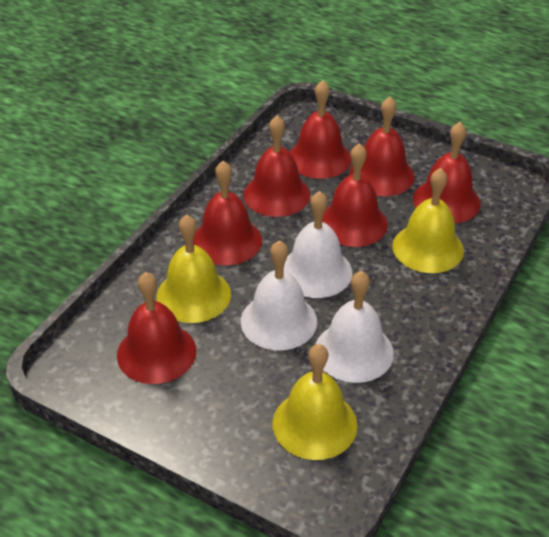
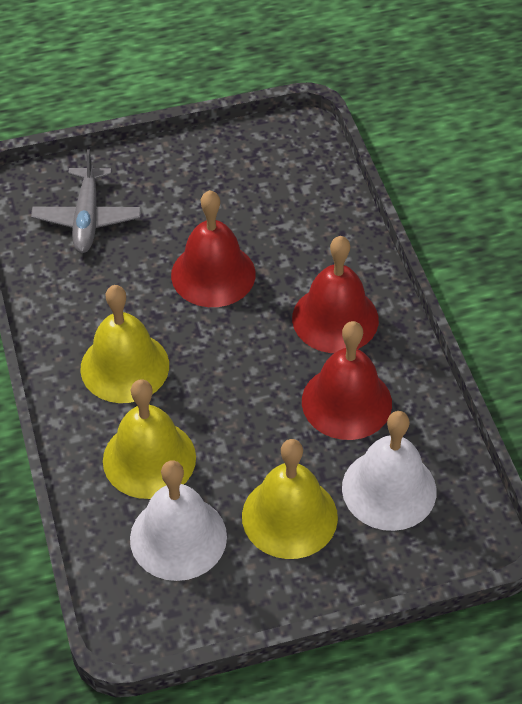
grey plane: none = 0 -> [31,149,141,253] = 1
red bell: [117,272,196,384] [193,161,262,265] [243,116,310,217] [290,80,351,179] [322,143,388,247] [349,97,415,196] [413,122,481,223] = 7 -> [171,190,256,307] [292,236,379,353] [302,321,392,440] = 3
white bell: [241,240,317,350] [283,191,353,298] [315,271,394,383] = 3 -> [130,461,227,581] [342,411,437,531] = 2

